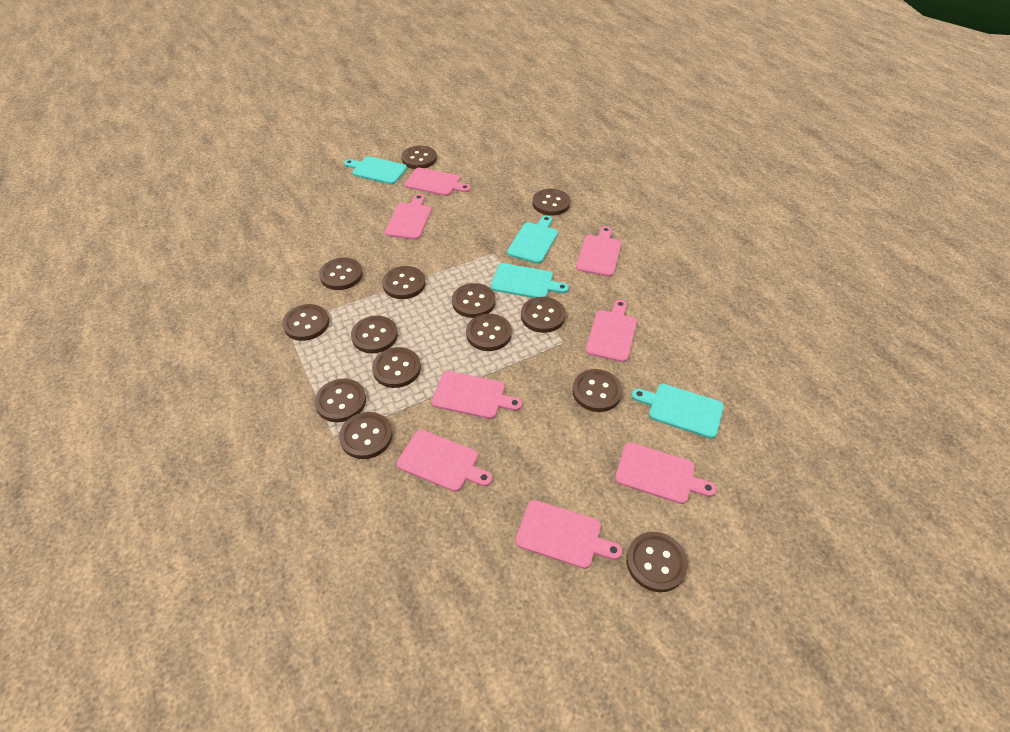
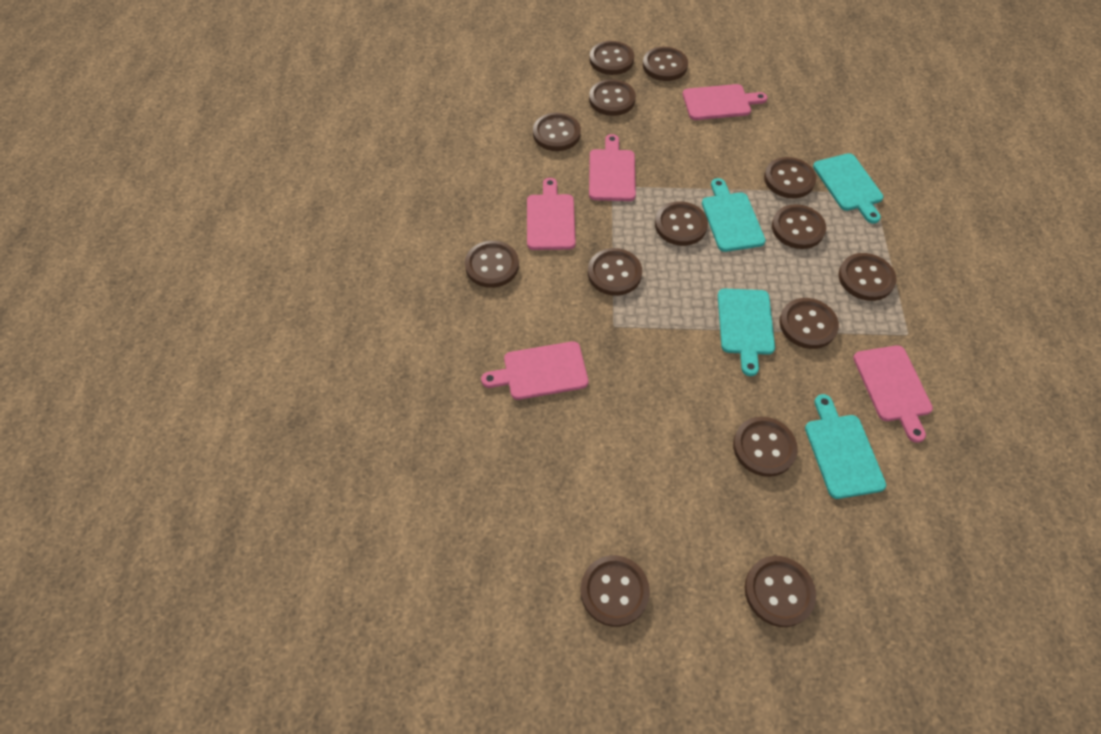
pink cutting board: [385,194,432,240] [397,430,492,492] [405,168,471,196] [432,371,522,419] [515,500,622,569] [576,226,621,277] [585,300,637,362] [615,442,716,504] = 8 -> [481,341,588,400] [527,178,576,250] [589,134,636,201] [683,84,767,120] [853,345,933,443] = 5

